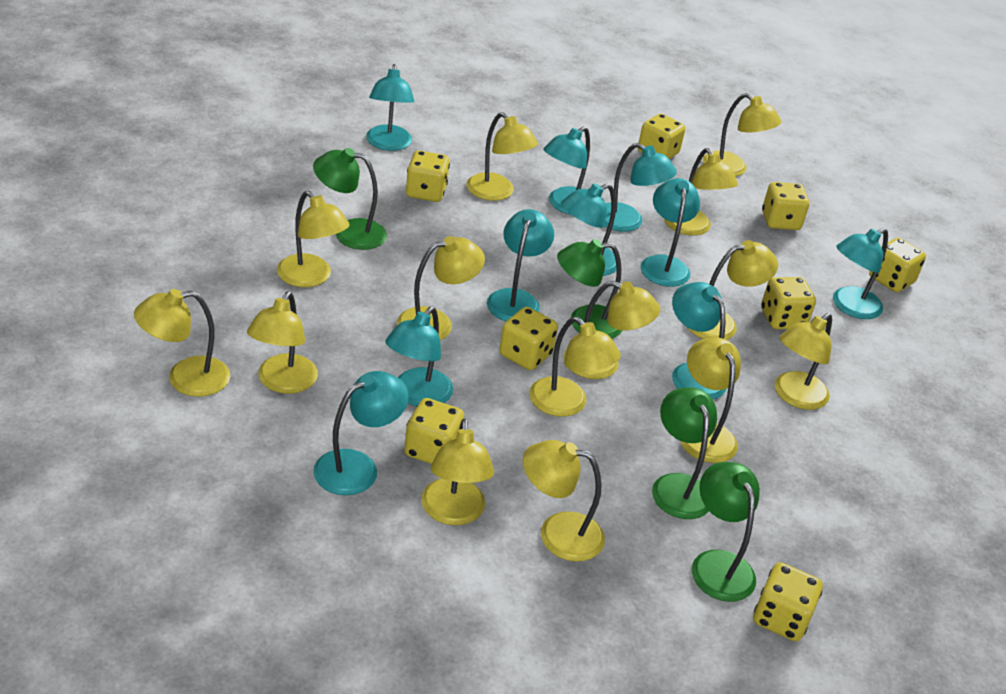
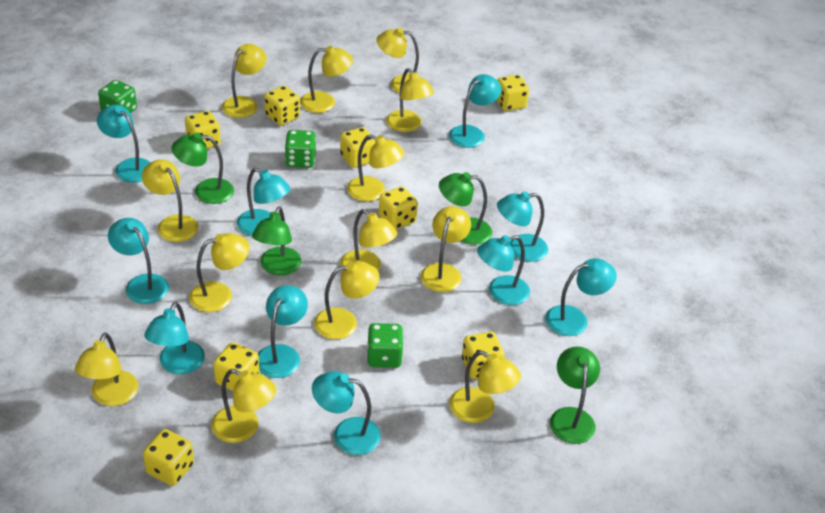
green dice: none = 0 -> [98,80,137,113] [285,130,316,168] [367,323,403,368] = 3
yellow lamp: [134,289,230,397] [247,291,318,394] [277,191,350,287] [397,236,485,340] [421,418,494,525] [466,112,538,201] [523,440,605,562] [529,317,621,417] [563,281,661,379] [664,148,738,236] [681,337,741,463] [687,240,778,340] [703,93,781,176] [775,313,832,410] = 14 -> [75,332,139,406] [142,159,198,242] [189,233,250,312] [211,369,276,443] [222,44,266,118] [300,46,353,113] [314,261,380,340] [340,209,397,271] [347,134,404,202] [376,28,419,93] [386,68,434,132] [421,206,471,292] [449,351,521,423] = 13

